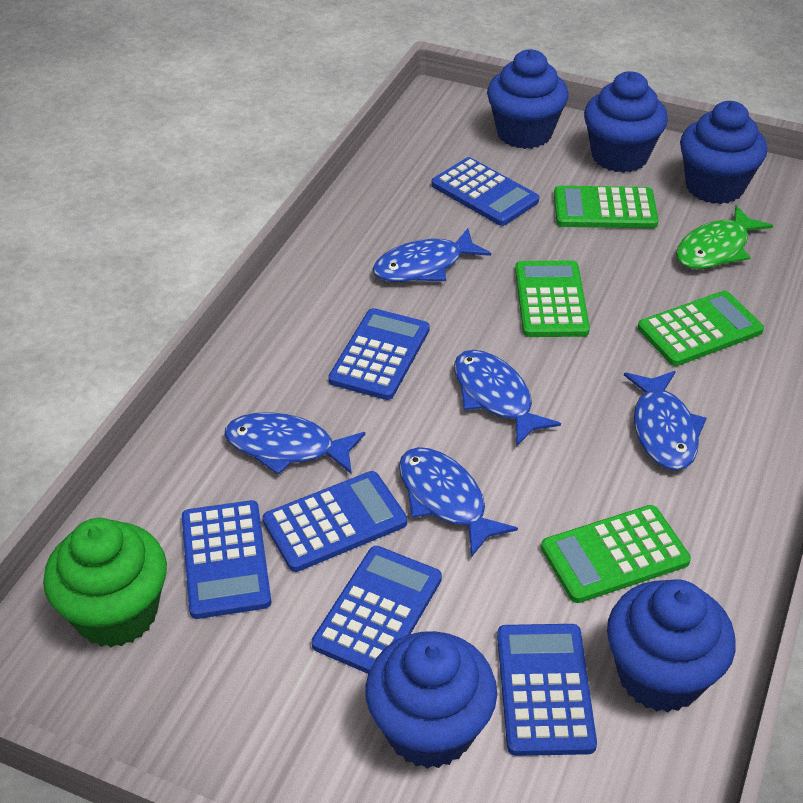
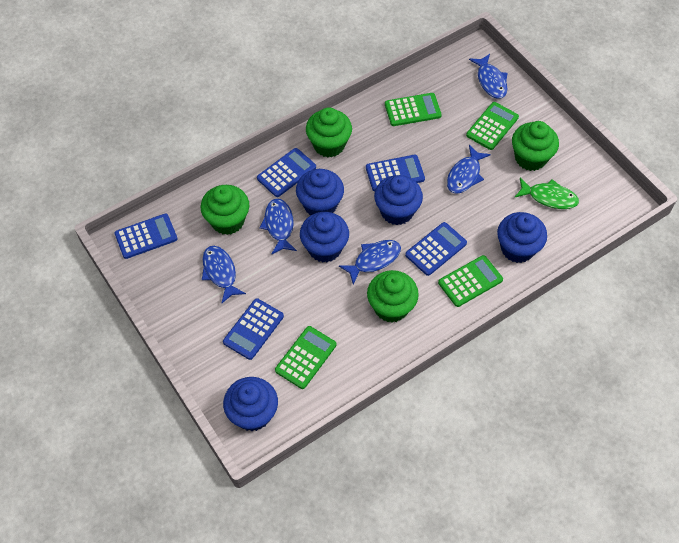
blue calculator: [182,500,271,619] [263,471,407,572] [312,546,442,674] [328,308,430,400] [431,157,539,226] [497,624,597,756] = 6 -> [115,213,177,259] [223,298,284,360] [257,148,316,197] [366,155,425,191] [405,222,467,276] = 5
green cupcake: [43,518,167,647] = 1 -> [201,185,249,235] [306,108,352,158] [367,270,419,322] [512,121,559,171] = 4

